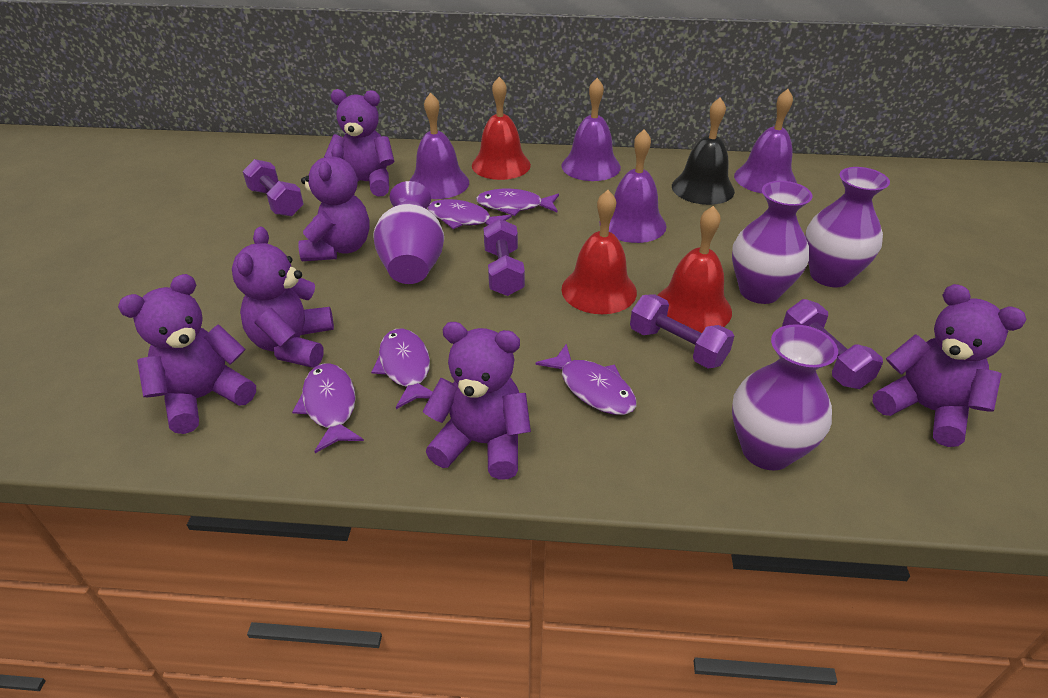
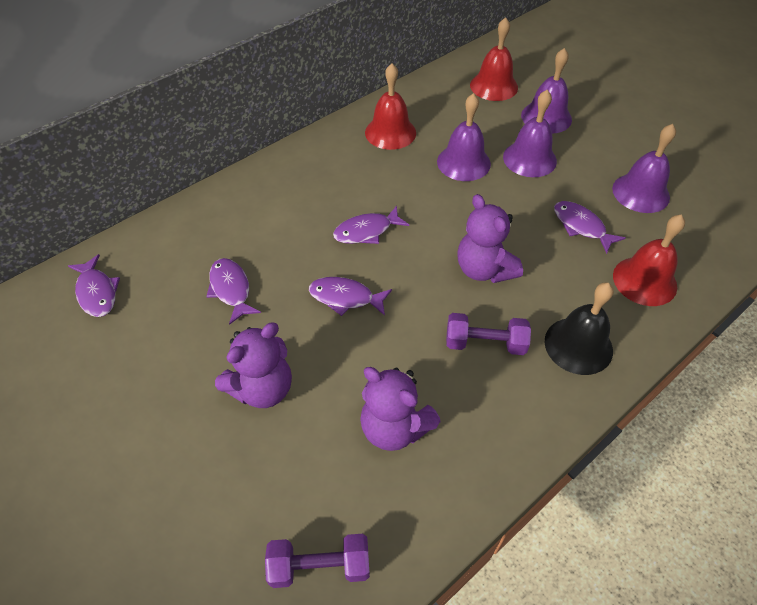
purple dumbbell: [243,159,304,217] [483,219,525,296] [630,295,734,368] [782,299,883,389] = 4 -> [265,534,370,588] [446,313,531,355] = 2
purple teddy bear: [118,274,256,434] [232,227,334,368] [298,143,370,261] [324,89,395,197] [422,322,531,480] [872,284,1027,447] = 6 -> [215,323,292,408] [360,367,441,451] [457,194,523,283] = 3
purple vase: [373,181,444,284] [732,181,813,304] [732,324,838,470] [805,167,890,287] = 4 -> none = 0

